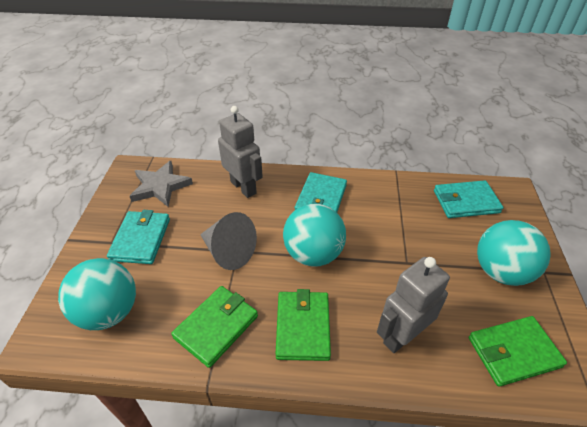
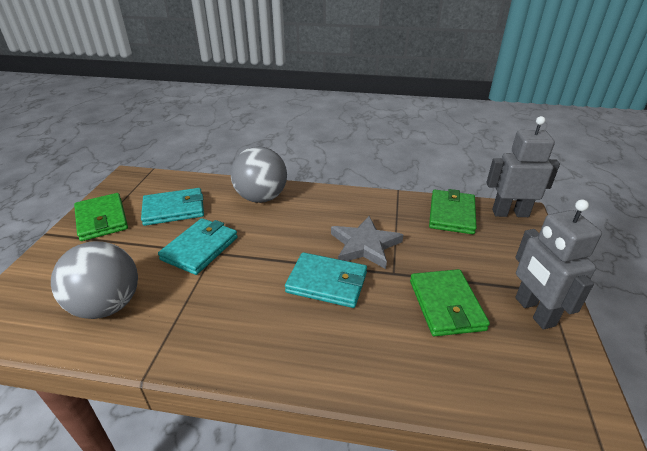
grey ball: none = 0 -> [51,241,138,319] [230,146,287,203] = 2
grey cone: [200,212,257,270] = 1 -> none = 0
turquoise ball: [58,258,136,330] [283,203,346,267] [477,220,551,286] = 3 -> none = 0

